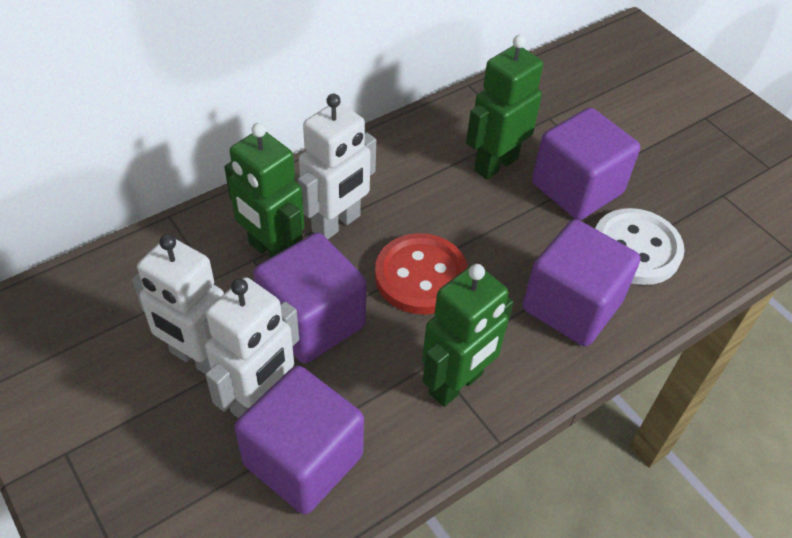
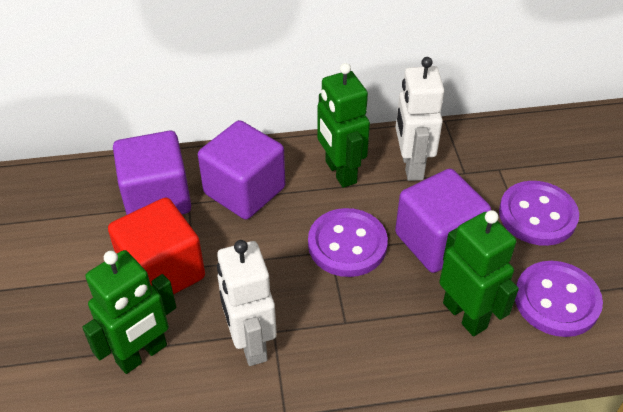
purple button: none = 0 -> [308,208,388,277] [499,181,579,246] [515,261,603,337] = 3
purple cube: [235,366,364,515] [253,233,367,364] [523,219,641,346] [532,108,640,220] = 4 -> [113,131,191,215] [198,120,285,220] [395,169,491,273] = 3
red button: [375,233,468,314] = 1 -> none = 0
red cube: none = 0 -> [108,197,205,294] = 1
white button: [595,208,685,285] = 1 -> none = 0
white robot: [132,234,224,374] [205,277,299,418] [298,94,376,239] = 3 -> [217,240,277,366] [395,57,444,181] = 2

